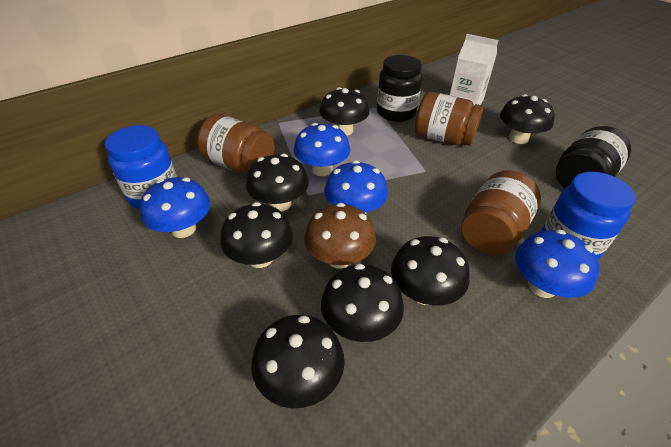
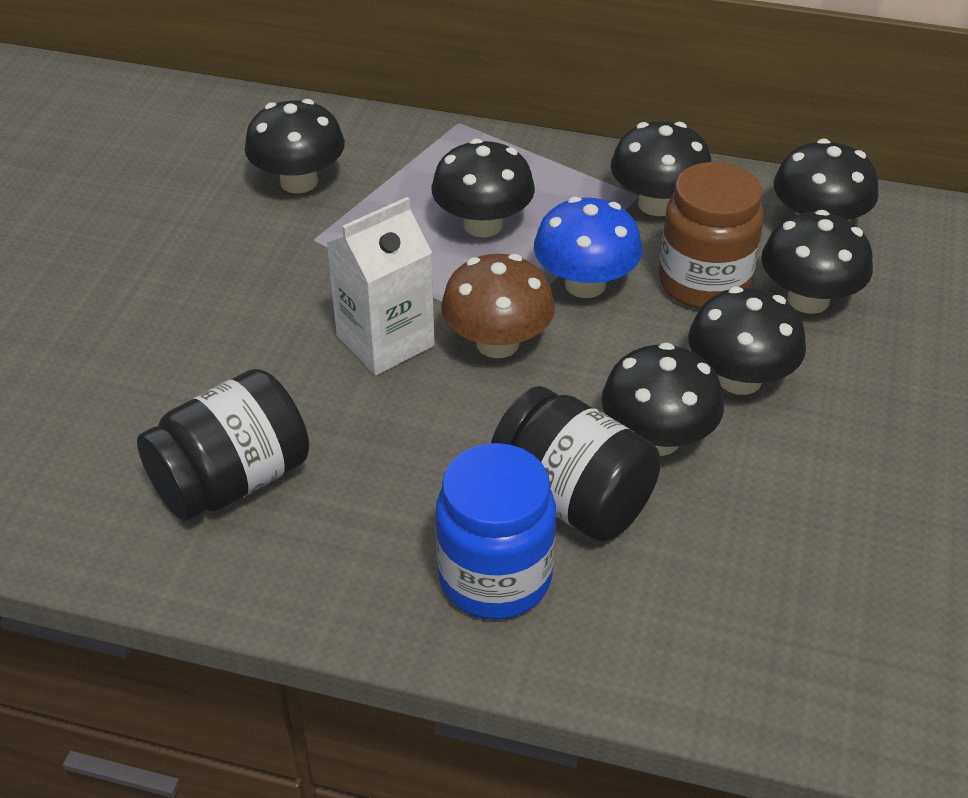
blue jar: [105,125,177,209] [542,172,636,259] = 2 -> [436,443,556,620] = 1
blue mushroom: [140,177,210,238] [294,123,350,176] [324,160,388,214] [515,230,599,298] = 4 -> [534,196,642,298] = 1
brown jar: [197,114,275,174] [415,92,484,146] [461,171,541,255] = 3 -> [659,162,764,309] = 1

